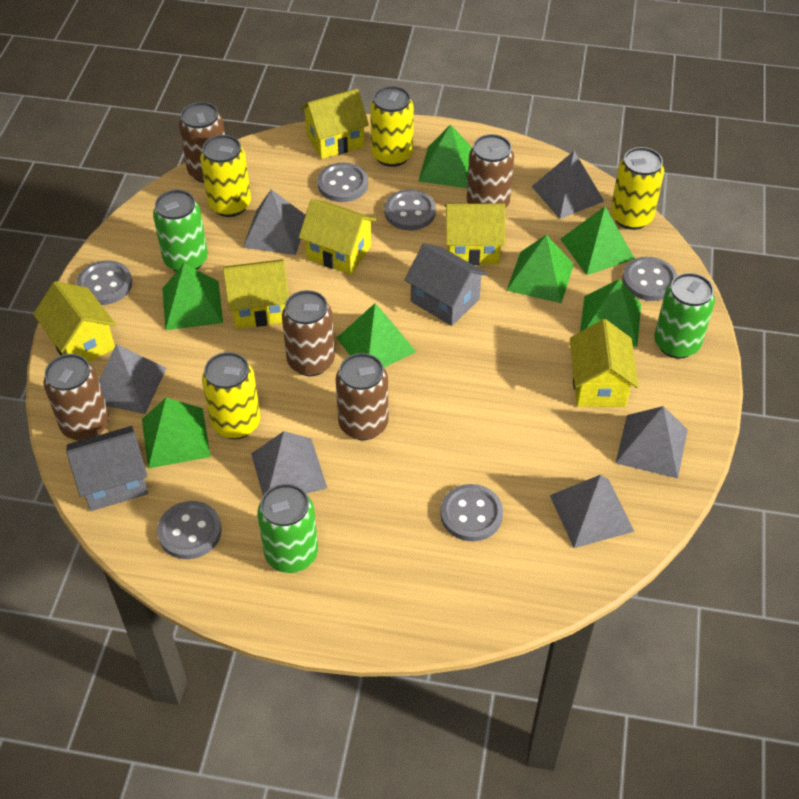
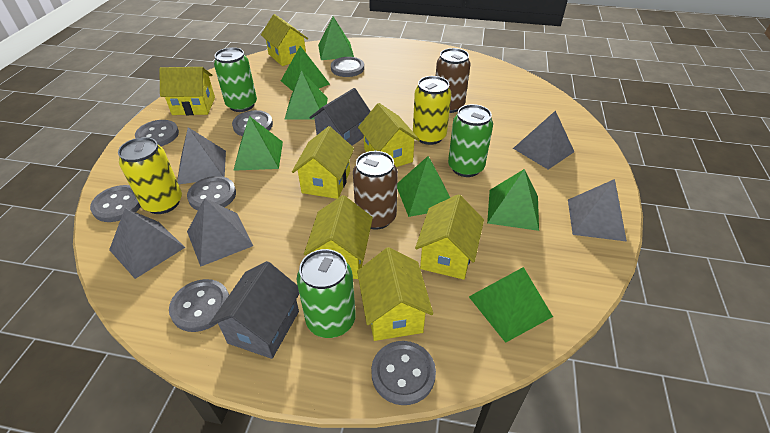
brown can: [44,354,109,441] [179,102,225,183] [282,290,335,376] [336,353,389,440] [467,134,514,209] = 5 -> [353,151,398,230] [436,48,471,113] = 2
grey button: [76,260,132,305] [157,501,222,559] [317,163,368,202] [384,190,436,230] [440,484,503,541] [622,257,678,301] = 6 -> [90,185,141,222] [135,120,179,146] [169,279,229,332] [187,176,236,210] [232,110,273,136] [331,57,364,77] [371,341,436,405] = 7
grey pyramid: [99,344,167,414] [243,189,305,255] [251,431,327,495] [531,151,604,219] [550,475,635,548] [616,406,688,478] = 6 -> [109,208,185,279] [177,127,226,184] [187,198,253,267] [513,111,574,169] [568,179,627,242] = 5
yellow can: [200,135,251,217] [202,352,261,439] [370,86,414,167] [611,147,664,230] = 4 -> [118,137,182,214] [413,76,451,145] = 2
yellow house: [33,281,116,362] [223,260,289,329] [299,199,376,275] [300,89,369,159] [444,204,505,265] [570,319,639,407] = 6 -> [159,67,215,115] [261,14,308,66] [292,126,354,199] [304,195,373,279] [357,247,433,341] [358,103,420,167] [415,194,484,280] = 7

